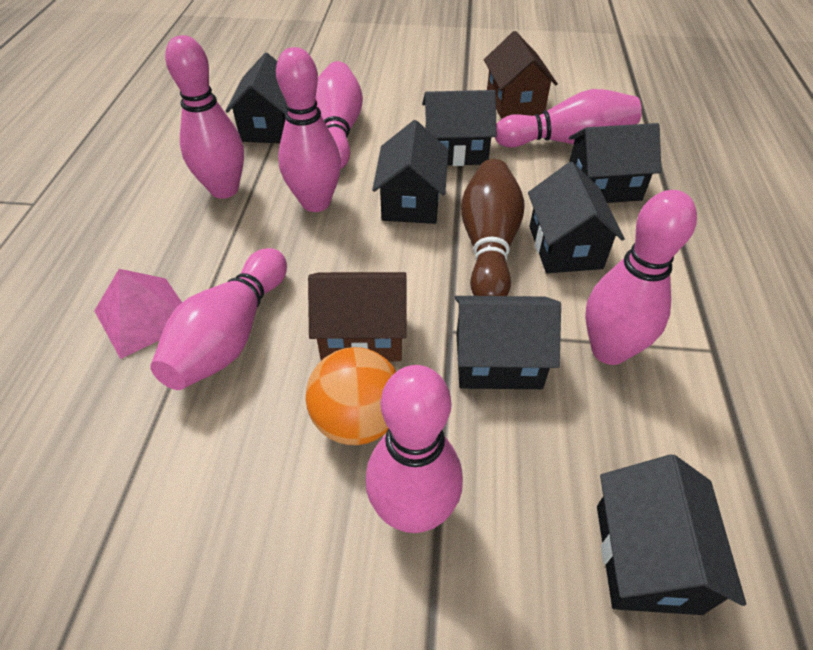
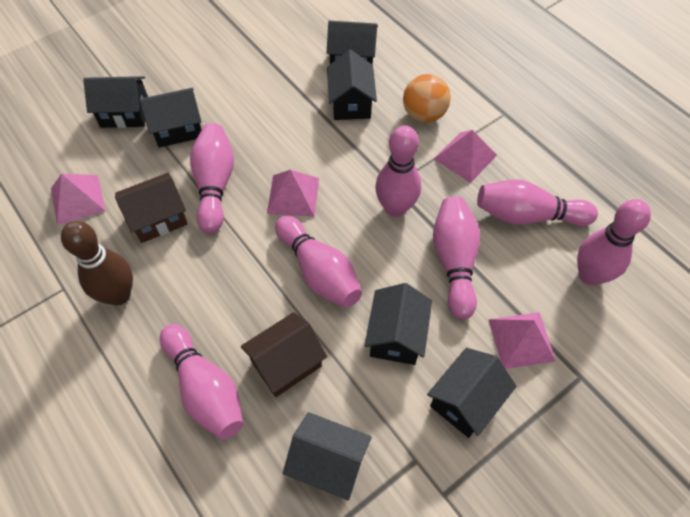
pink pyramid: [94,269,182,359] = 1 -> [51,174,106,225] [267,170,319,217] [434,130,497,183] [488,312,556,369] = 4

